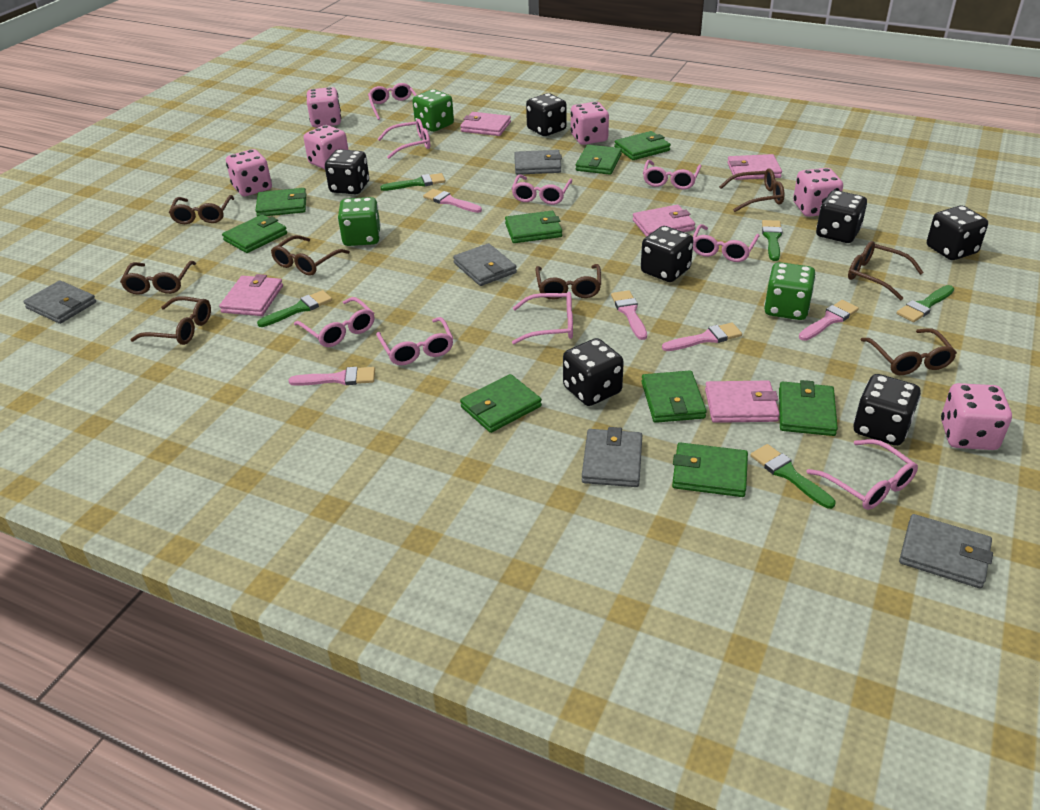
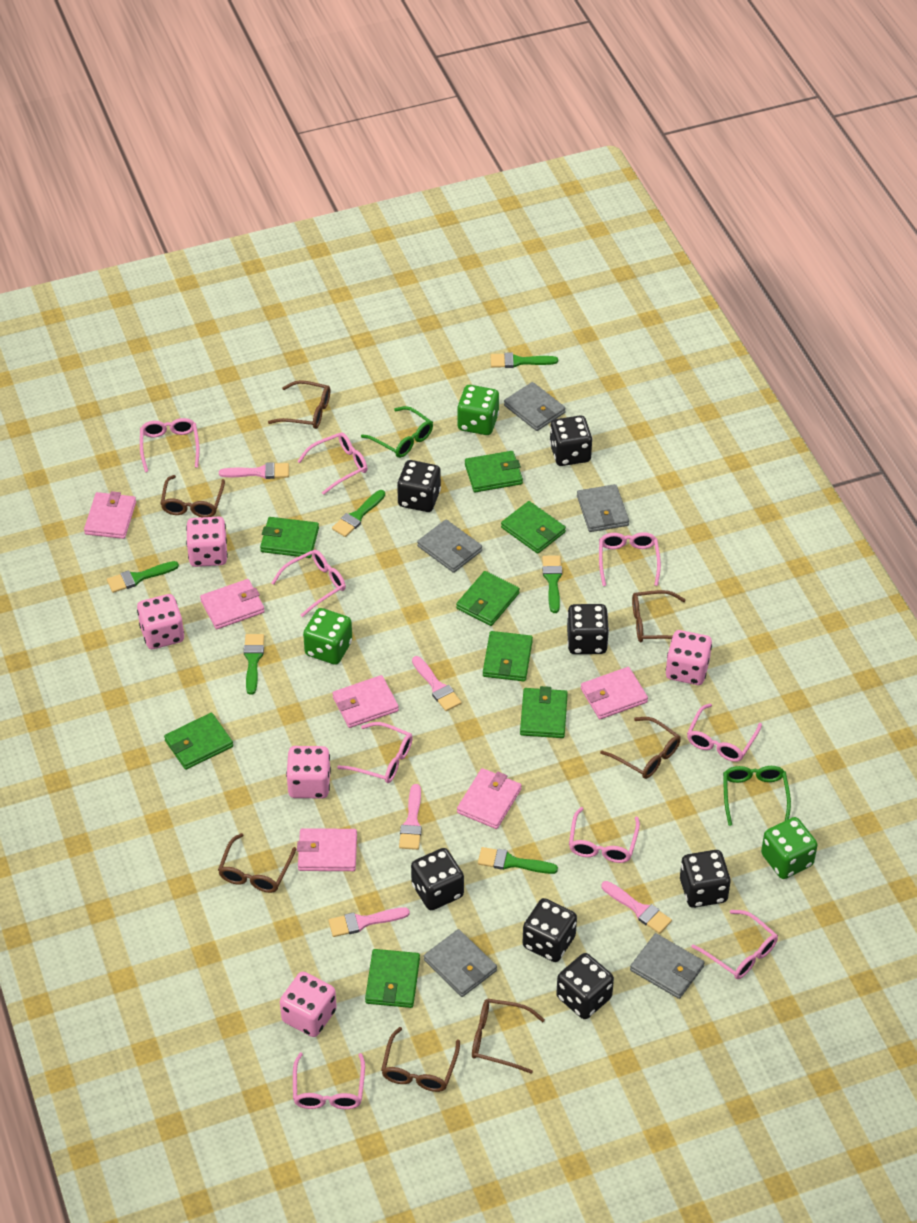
brown glasses: [120,261,196,295] [130,296,211,345] [169,195,235,224] [271,235,350,276] [535,264,601,299] [719,168,784,212] [848,241,924,300] [861,328,957,375] = 8 -> [160,475,225,517] [218,833,296,893] [268,380,330,429] [381,1027,460,1092] [472,999,545,1074] [600,717,681,779] [632,590,686,642] = 7
green brush: [257,290,332,327] [380,173,445,191] [750,444,835,509] [762,220,782,261] [896,285,954,322] = 5 -> [107,561,179,593] [244,634,264,695] [332,490,385,537] [478,847,558,874] [491,353,558,368] [542,555,562,613] = 6
green glasses: none = 0 -> [361,406,433,458] [723,766,791,826] = 2
green wallet: [222,214,287,253] [255,188,306,216] [460,374,542,433] [505,211,562,243] [576,145,622,175] [614,131,671,160] [641,371,706,423] [672,442,748,497] [779,380,838,436] = 9 -> [164,713,233,770] [260,517,319,558] [365,949,420,1008] [456,571,520,626] [465,451,523,492] [483,631,533,681] [501,501,566,554] [520,686,568,738] = 8
pink dice: [226,149,272,196] [304,125,348,169] [306,87,341,127] [571,102,609,145] [793,168,843,217] [941,383,1012,450] = 6 -> [137,594,184,649] [186,517,228,567] [280,972,337,1037] [286,746,331,798] [666,630,712,685] = 5
pink wallet: [219,274,283,316] [460,112,511,136] [633,205,695,237] [705,381,780,423] [727,154,782,180] = 5 -> [84,491,136,539] [200,579,265,629] [297,828,357,871] [333,675,399,728] [457,768,522,829] [581,667,648,719] = 6

